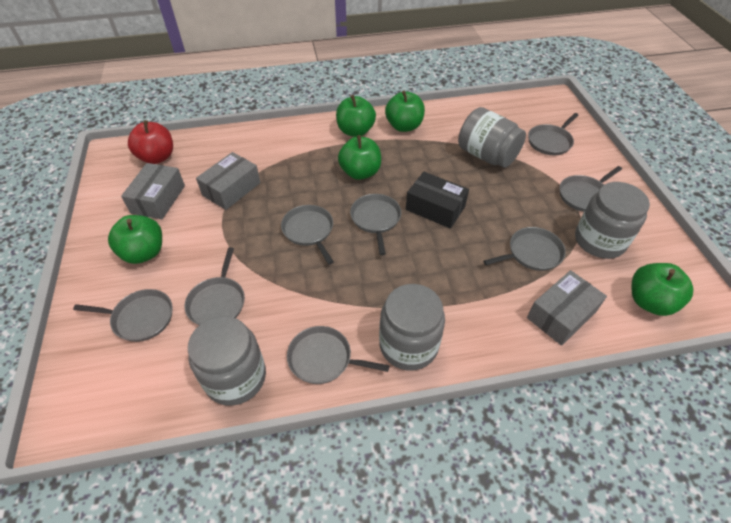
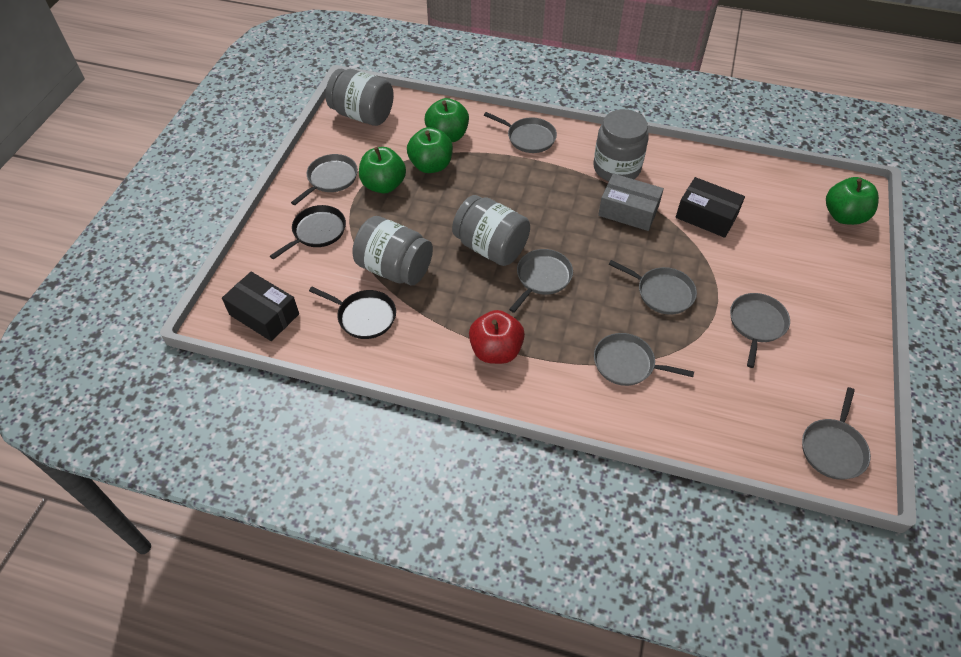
black box: [406,172,469,229] = 1 -> [222,272,299,341] [676,177,745,238] = 2
black pan: none = 0 -> [270,205,346,259] [309,287,396,339] = 2
green apple: [108,215,162,264] [336,95,376,137] [338,135,381,180] [385,90,425,132] [632,263,693,316] = 5 -> [359,147,406,193] [407,127,453,173] [424,98,469,142] [826,177,879,225] = 4
grey box: [121,163,185,219] [196,152,260,210] [527,270,607,346] = 3 -> [598,174,664,231] = 1
grey pan: [73,289,173,342] [184,247,245,325] [281,205,334,264] [287,326,389,384] [350,194,401,255] [483,227,566,271] [528,113,578,155] [559,166,622,212] = 8 -> [291,154,358,205] [484,112,557,153] [509,249,573,313] [594,333,694,386] [609,260,697,315] [730,293,790,368] [802,387,871,480] = 7

